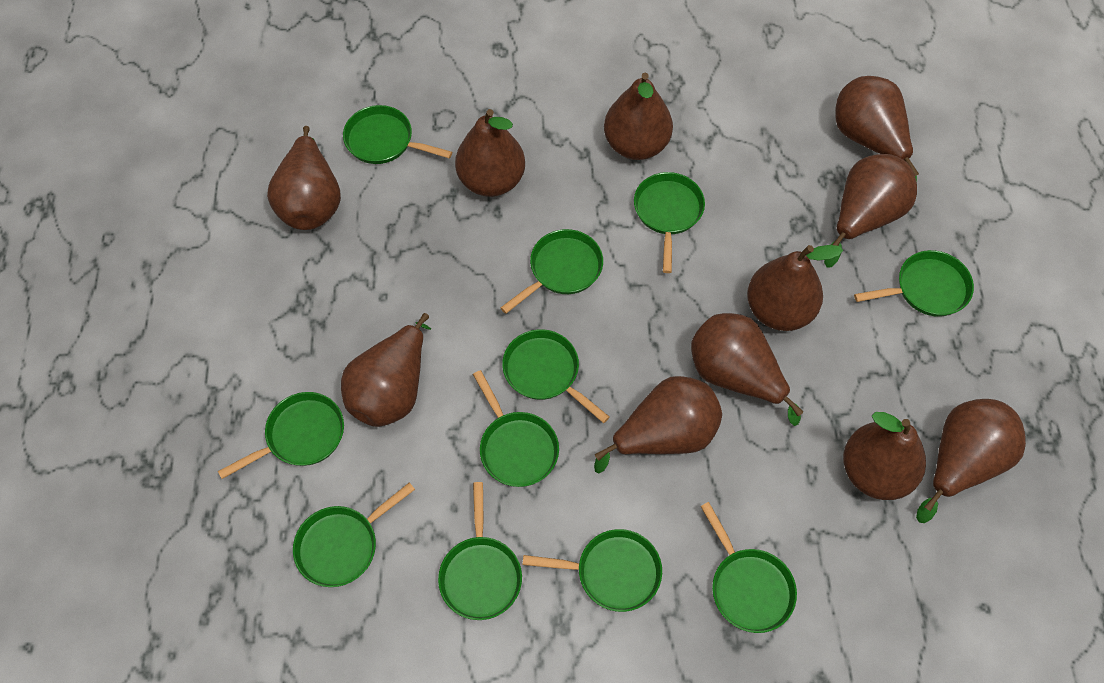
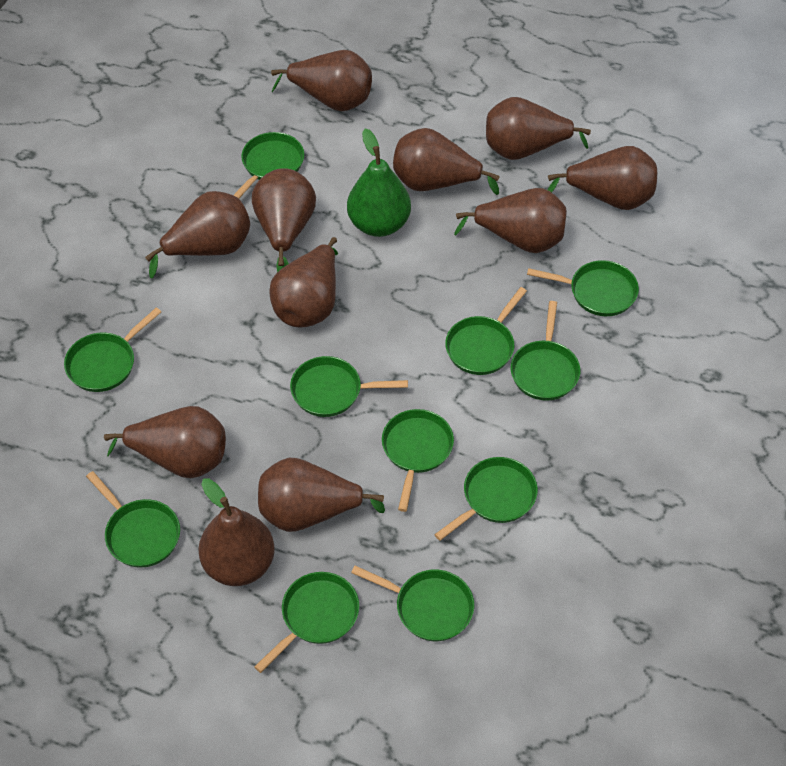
green pear: none = 0 -> [347,128,411,237] = 1

